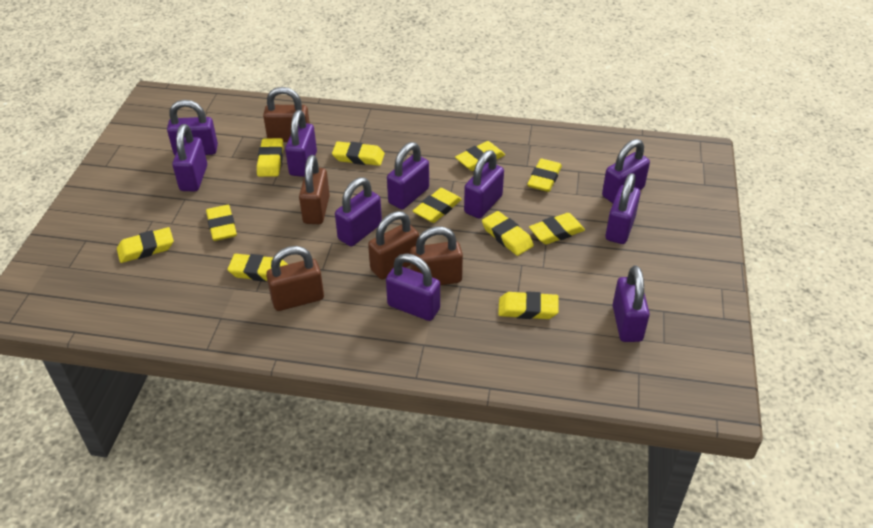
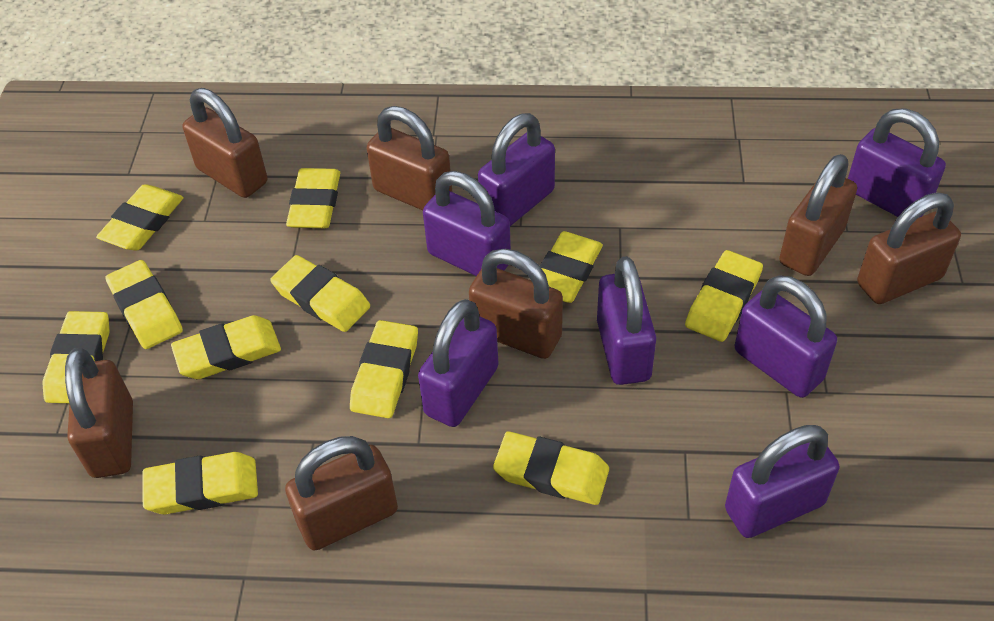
brown padlock: [263,87,310,142] [266,246,324,311] [299,155,330,224] [368,211,419,279] [410,226,463,285] = 5 -> [65,348,133,478] [182,88,267,198] [285,436,398,551] [367,106,452,210] [469,249,563,359] [779,154,857,276] [857,192,961,304] = 7
purple padlock: [167,100,218,155] [172,124,207,191] [285,110,317,177] [335,177,382,246] [386,253,440,321] [387,142,429,209] [464,150,504,219] [602,139,650,203] [605,173,641,244] [613,266,650,342] = 10 -> [418,299,499,427] [423,171,511,276] [478,113,555,226] [597,256,656,385] [725,425,839,538] [735,275,837,398] [848,108,946,217] = 7

